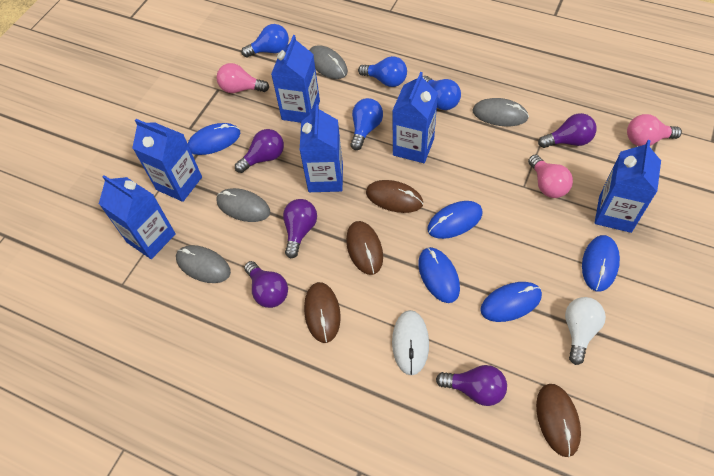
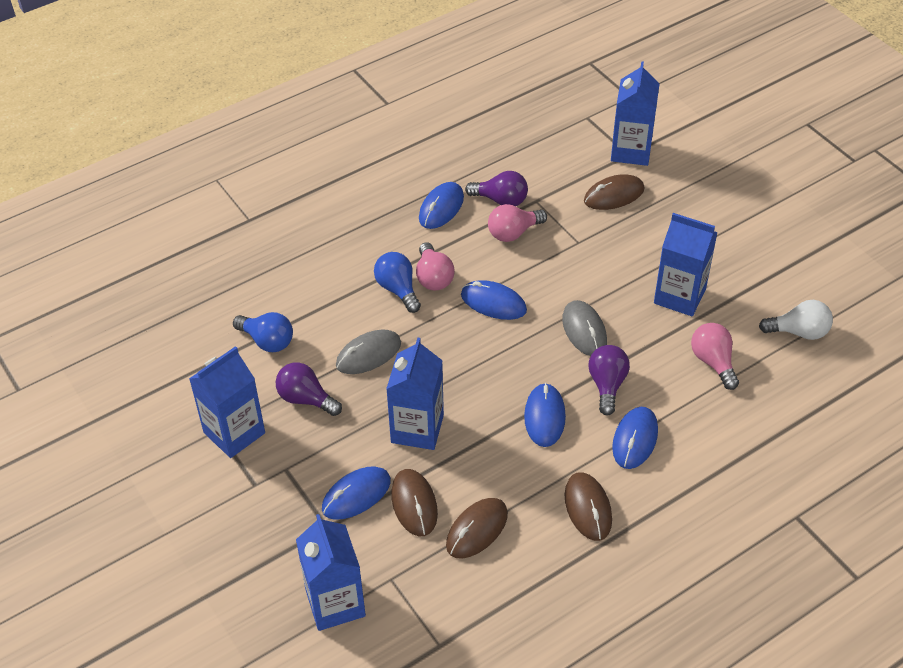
blue carton: [99,175,176,259] [132,119,202,202] [271,35,320,123] [300,104,343,192] [392,72,438,163] [595,140,661,233] = 6 -> [189,346,265,458] [296,514,366,631] [386,338,444,450] [611,61,660,166] [654,213,718,316] = 5
blue light bulb: [241,24,289,57] [350,98,383,150] [358,56,407,87] [423,76,461,110] = 4 -> [233,312,293,352] [374,252,421,313] = 2
grey mouse: [176,245,231,283] [216,188,270,222] [309,45,348,79] [472,98,529,126] = 4 -> [336,330,401,374] [562,300,607,356] = 2
purple light bulb: [235,129,284,173] [244,261,288,308] [283,199,317,258] [436,365,507,406] [538,113,597,148] = 5 -> [276,362,342,416] [465,171,528,206] [588,345,630,415] = 3
white mouse: [392,310,429,375] = 1 -> none = 0

